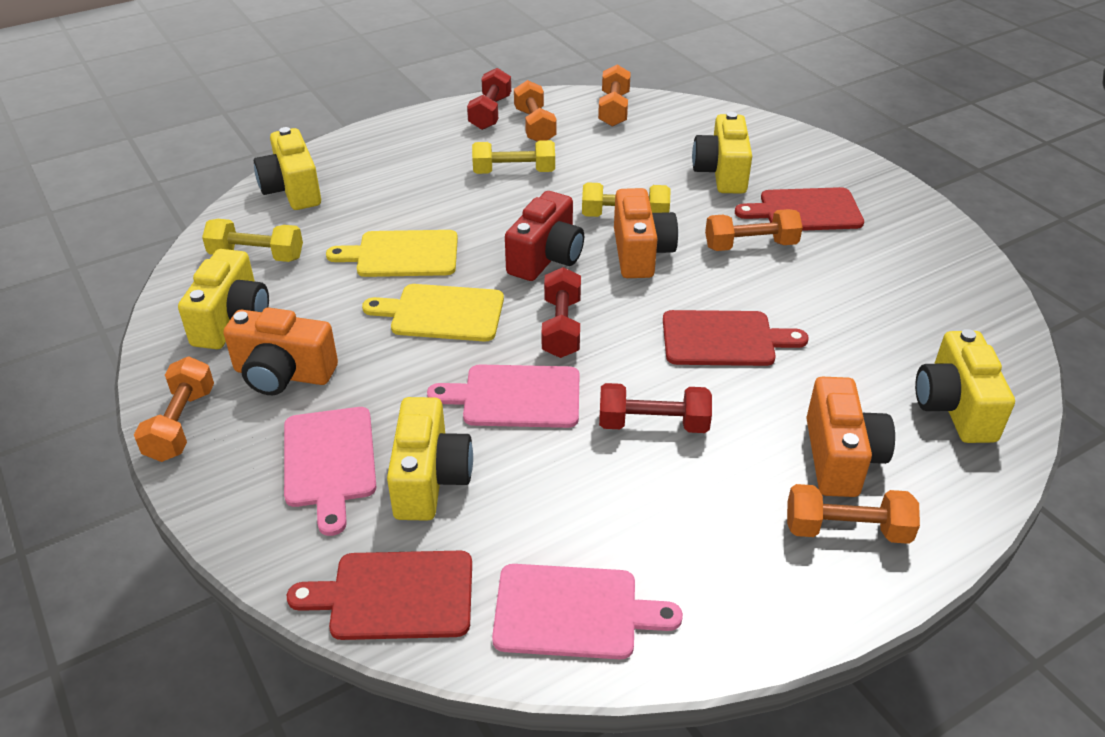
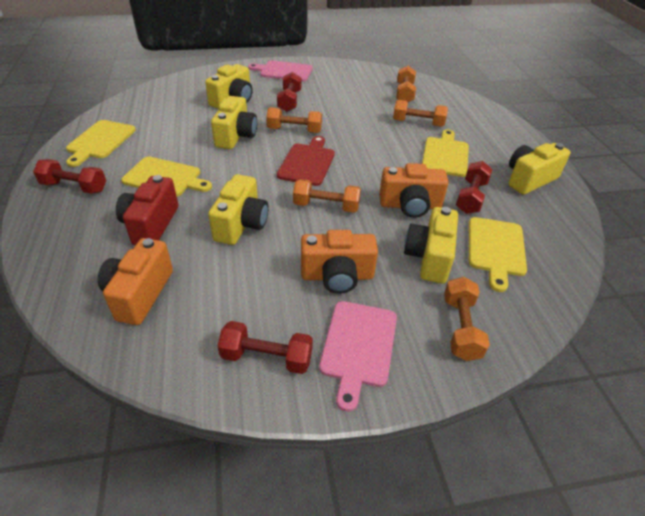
pink cutting board: [284,407,376,536] [427,364,580,428] [492,564,683,659] = 3 -> [248,60,312,82] [319,301,397,412] = 2
red cutting board: [287,551,472,640] [663,310,809,366] [735,187,864,231] = 3 -> [277,136,335,186] = 1
red dumbbell: [467,68,511,130] [542,267,581,358] [599,383,712,433] = 3 -> [33,159,106,194] [218,321,313,374] [277,72,301,112] [456,161,492,214] = 4
yellow cutting board: [326,230,458,277] [362,284,504,341] = 2 -> [66,120,136,167] [121,157,212,196] [422,130,469,177] [469,217,527,292] = 4
yellow dumbbell: [202,219,303,262] [472,140,555,174] [582,182,671,217] = 3 -> none = 0

